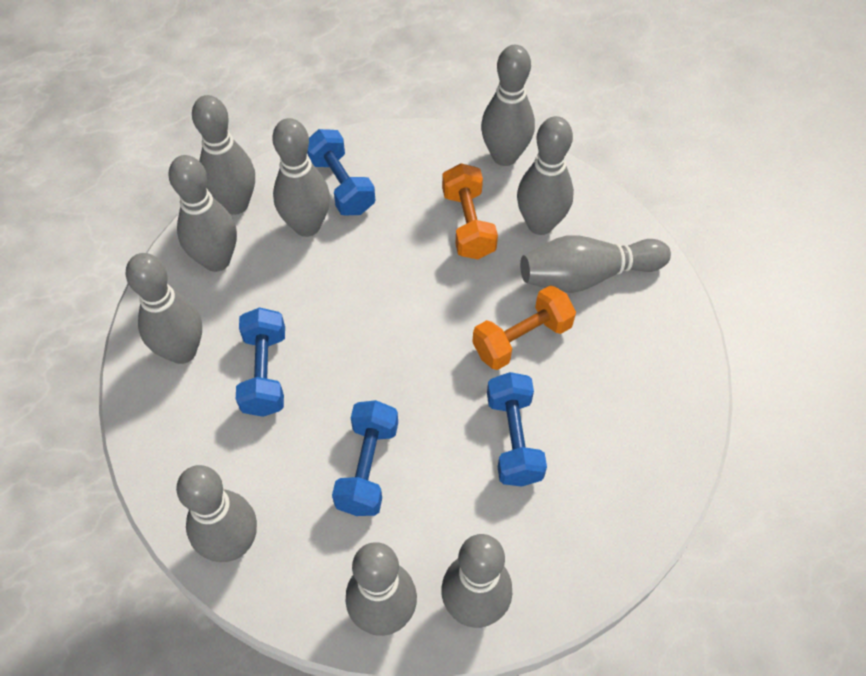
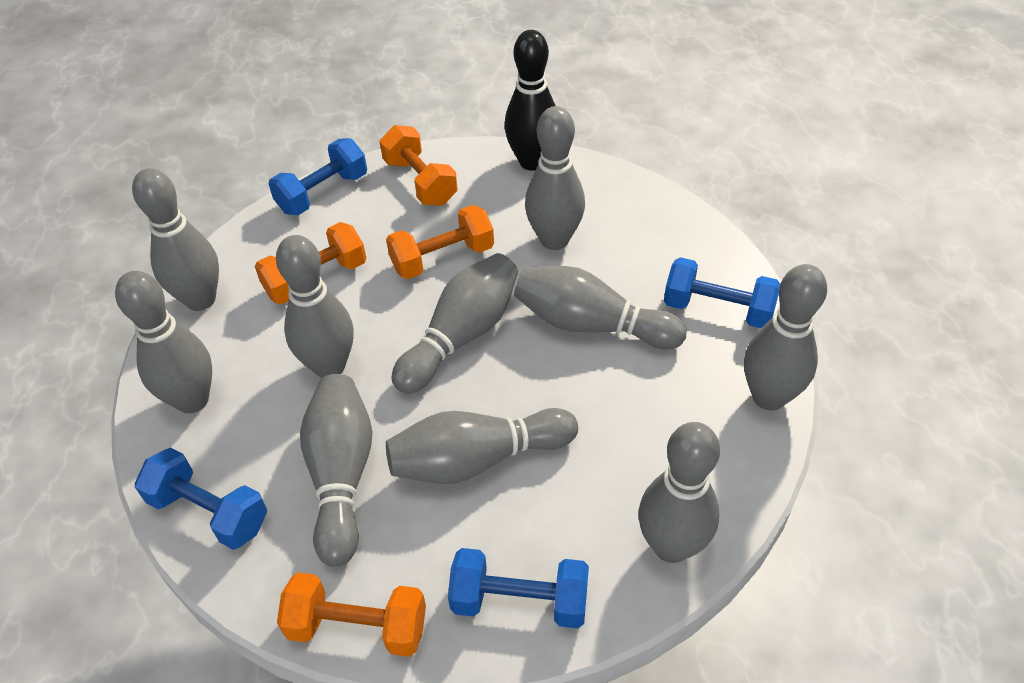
black bowling pin: none = 0 -> [504,30,556,171] = 1
orange dumbbell: [442,163,498,259] [472,285,576,370] = 2 -> [255,222,366,305] [277,572,426,657] [380,125,458,206] [386,205,494,279] = 4

